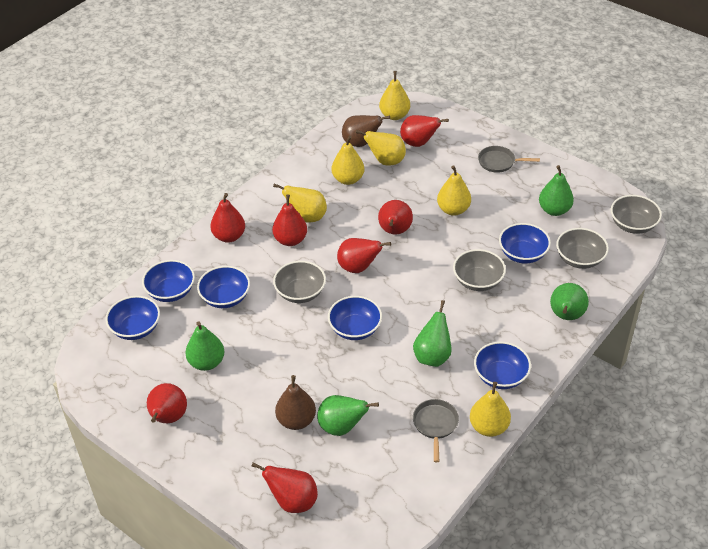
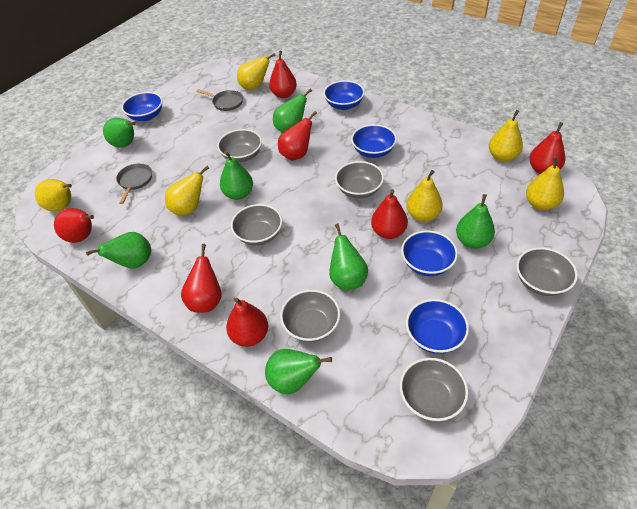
blue bowl: [105,296,160,340] [142,260,195,302] [197,266,250,308] [328,296,382,340] [474,341,531,389] [499,223,551,263] = 6 -> [122,92,163,121] [324,80,365,110] [351,124,397,158] [401,230,458,276] [406,299,469,354] = 5
brown pear: [275,375,316,430] [342,115,390,147] = 2 -> none = 0
green pear: [185,321,224,371] [317,395,379,436] [413,300,452,367] [539,165,574,216] [550,283,589,320] = 5 -> [86,232,151,268] [103,118,136,148] [220,151,253,200] [265,349,332,394] [273,88,312,133] [329,223,368,290] [456,194,495,249] = 7
grey bowl: [273,261,326,303] [453,249,506,291] [556,228,609,269] [611,195,662,234] = 4 -> [217,129,262,162] [231,204,282,246] [280,290,340,342] [335,161,384,199] [400,358,468,421] [516,247,578,296] = 6

